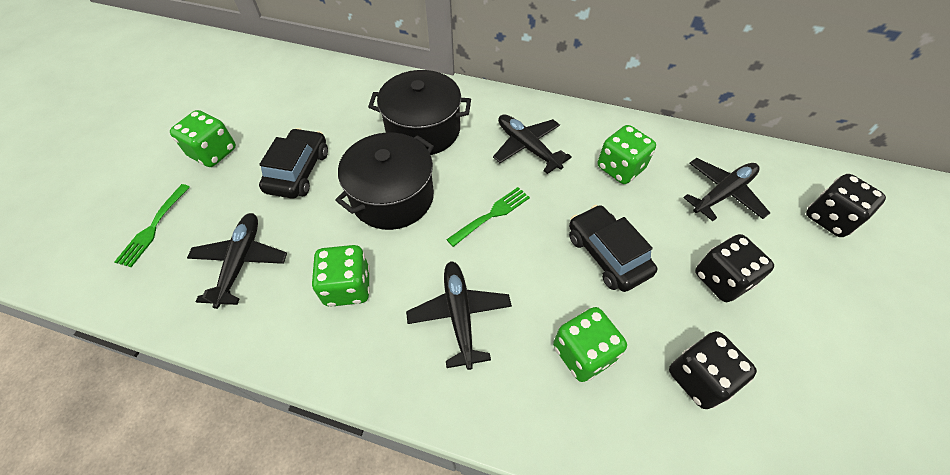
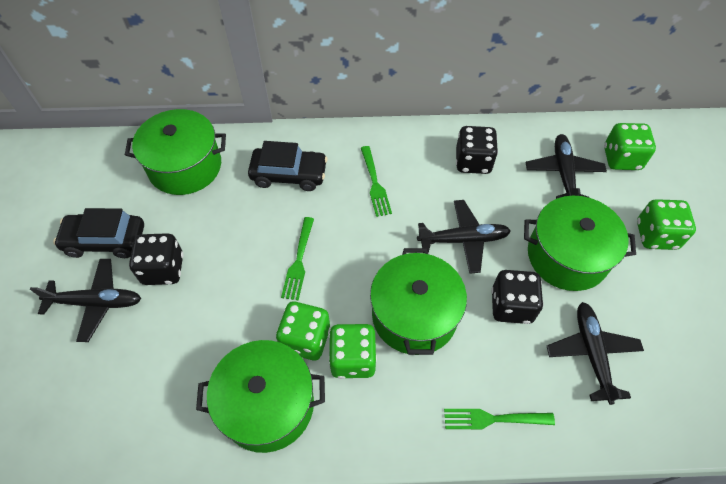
black pot: [335,133,434,230] [368,70,471,155] = 2 -> none = 0
green fork: [114,184,190,267] [446,187,530,247] = 2 -> [281,217,314,300] [361,146,392,217] [444,409,555,430] = 3
green pot: none = 0 -> [125,109,226,195] [196,340,325,453] [370,248,467,355] [524,196,636,291] = 4

